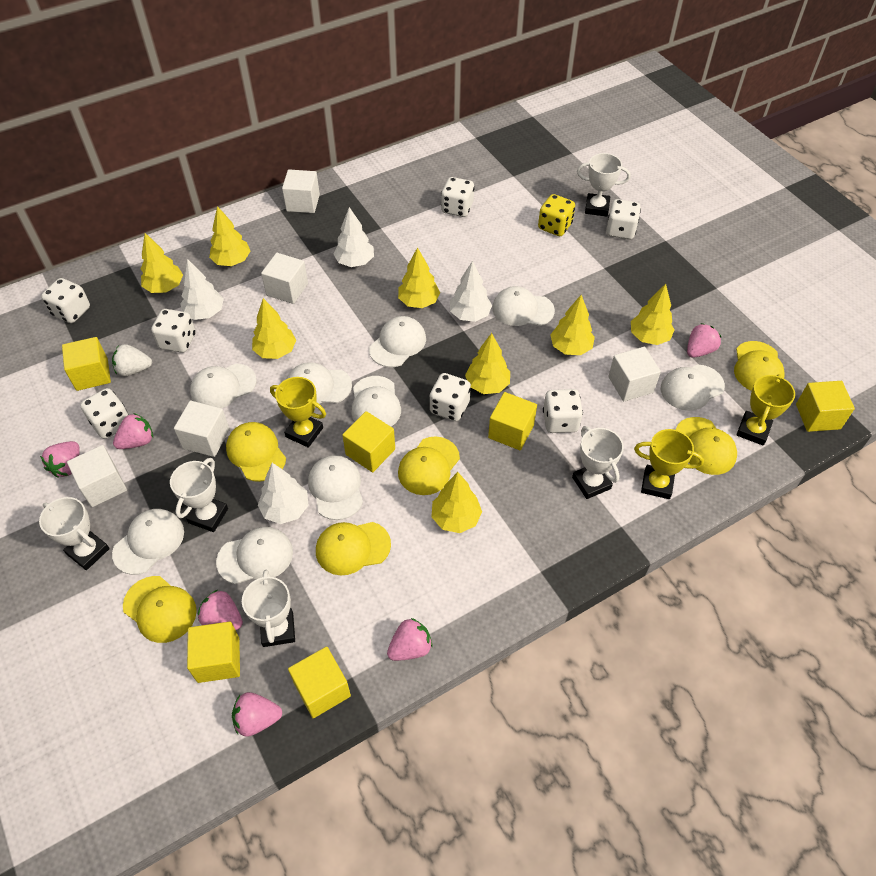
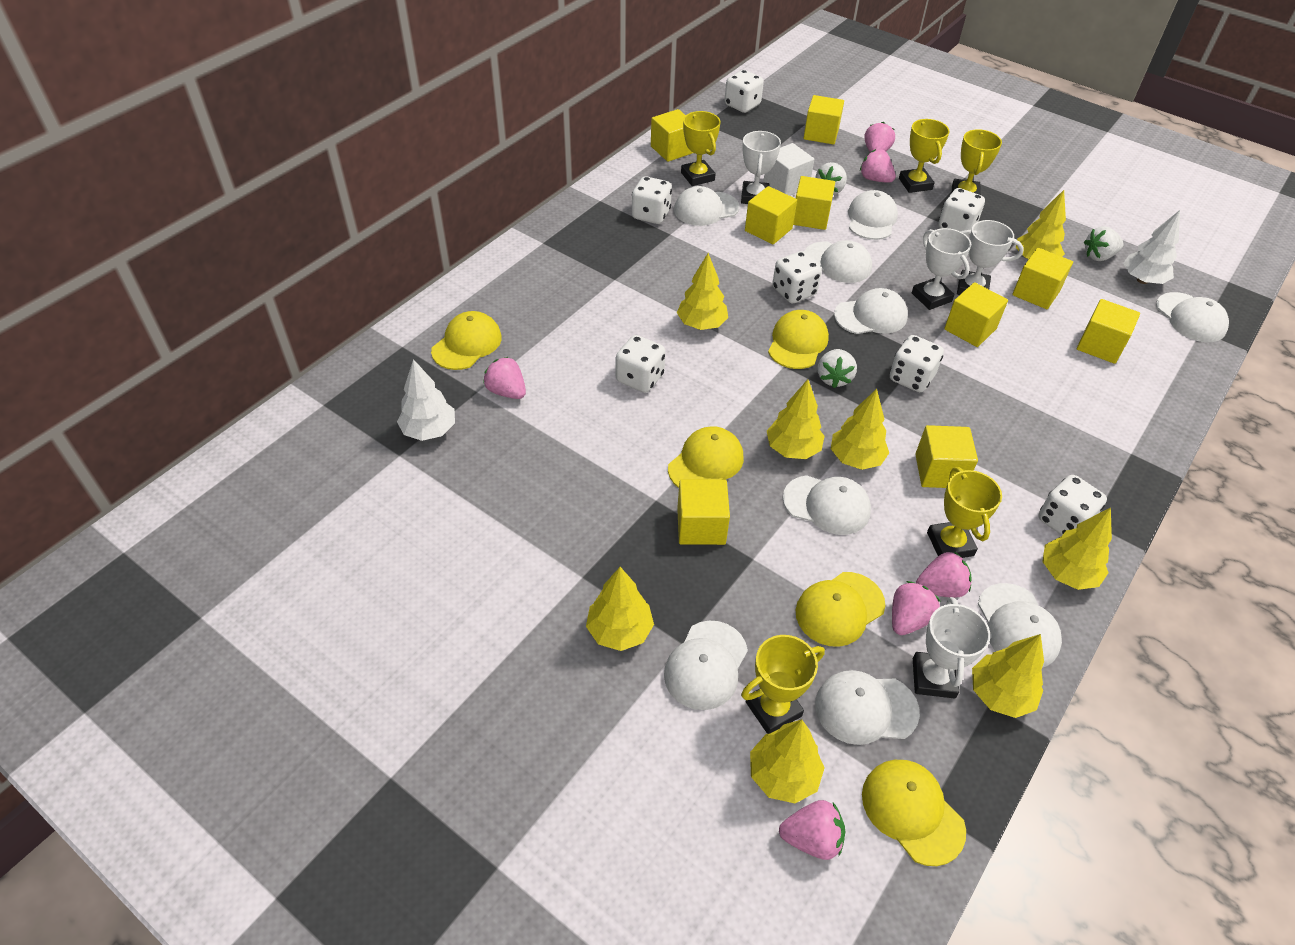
white cube: [67,445,127,507] [174,401,230,457] [261,253,308,304] [282,169,320,213] [608,347,661,401] = 5 -> [764,143,814,196] = 1
white strawberry: [112,344,152,376] = 1 -> [816,162,847,195] [818,349,857,388] [1084,226,1124,261] = 3
white tree: [180,259,224,320] [258,463,308,524] [333,207,374,267] [450,261,492,322] = 4 -> [397,359,455,441] [1123,210,1180,284] = 2
white trophy: [39,497,110,570] [170,458,228,532] [242,570,295,647] [572,426,624,499] [577,153,631,217] = 5 -> [741,131,781,204] [912,228,971,310] [913,597,990,699] [957,220,1024,295] = 4
yellow cap: [123,576,197,643] [226,422,286,482] [316,522,391,575] [398,436,460,495] [675,417,737,475] [734,341,785,391] = 6 -> [431,311,502,370] [668,426,744,488] [768,310,829,369] [796,572,885,647] [862,760,966,866] = 5
yellow cube: [62,337,111,391] [187,622,240,683] [288,647,351,718] [342,411,395,473] [488,392,537,450] [796,381,855,432] = 6 -> [651,109,693,162] [677,480,730,545] [745,186,797,244] [793,176,835,230] [804,95,844,144] [915,425,978,488] [944,282,1008,347] [1012,248,1073,309] [1077,299,1140,364] = 9
yellow dice: [538,194,575,236] = 1 -> none = 0
yellow trophy: [270,377,326,448] [634,429,704,499] [736,374,795,445] = 3 -> [681,111,721,186] [741,635,825,734] [899,119,950,193] [927,467,1002,558] [952,129,1002,195] = 5

